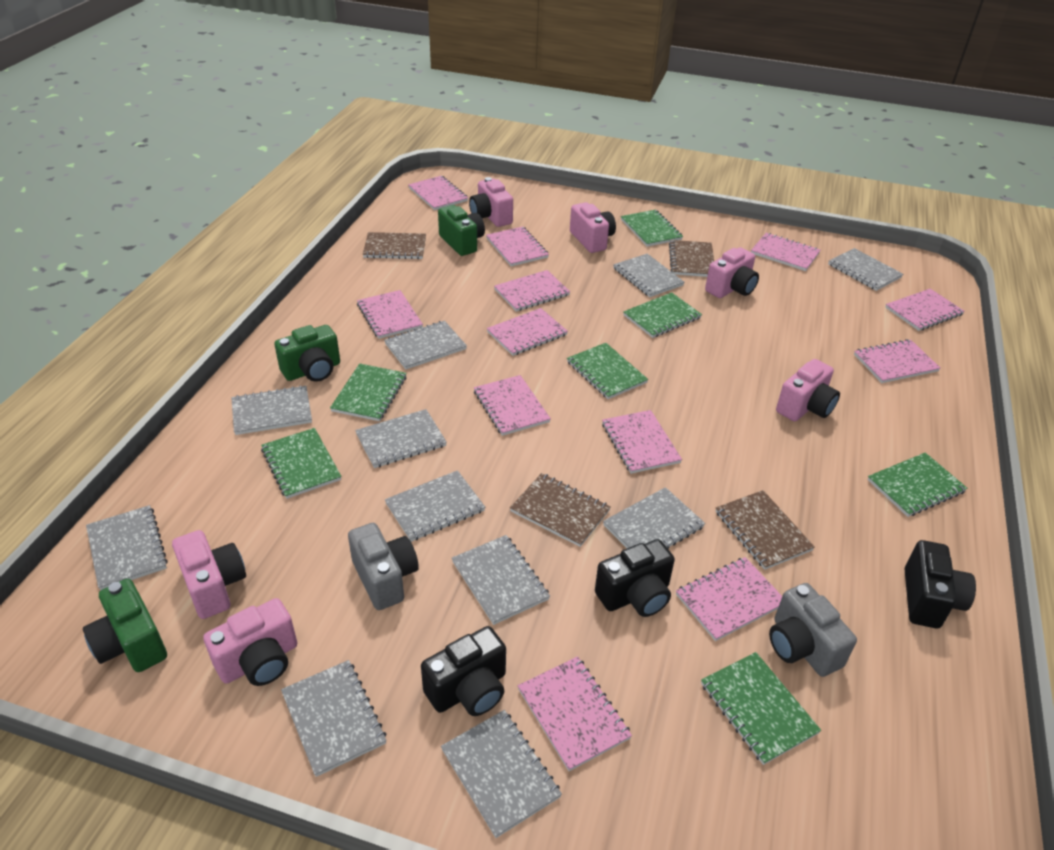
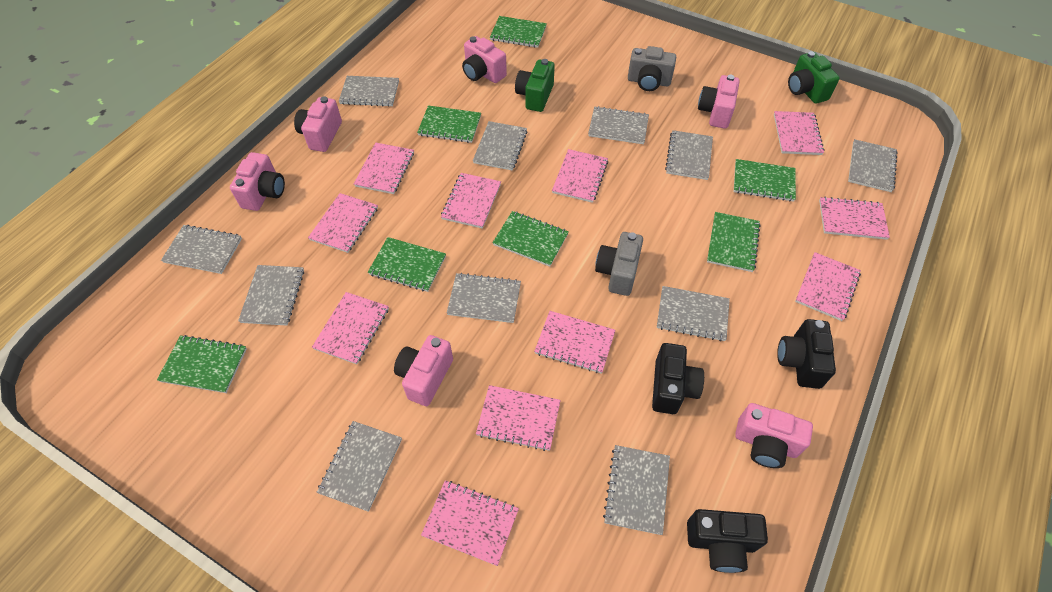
brown notebook: [363,232,426,259] [510,473,611,547] [669,240,714,277] [716,490,815,570] = 4 -> none = 0
green camera: [83,579,167,672] [274,325,340,382] [438,205,485,256] = 3 -> [515,59,555,112] [788,51,840,104] = 2
pink notebook: [357,290,423,339] [408,176,468,210] [474,375,551,436] [486,226,549,266] [487,308,568,356] [494,270,570,312] [518,656,632,771] [602,410,682,474] [676,557,782,641] [751,233,820,271] [854,339,940,383] [885,289,965,331] = 12 -> [308,193,378,253] [312,292,389,364] [354,142,414,194] [421,480,519,566] [441,173,501,229] [476,385,561,451] [534,311,615,374] [552,149,608,203] [774,111,824,155] [795,252,861,321] [819,197,890,240] = 11

